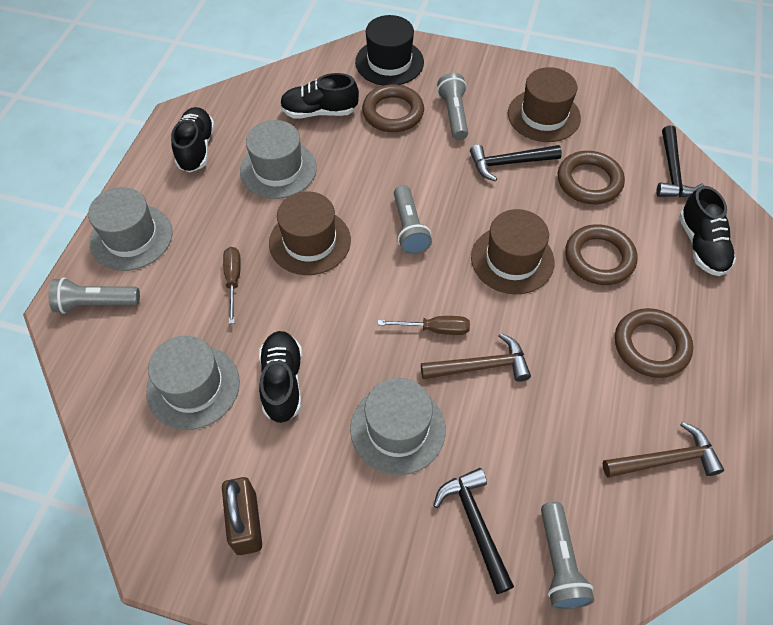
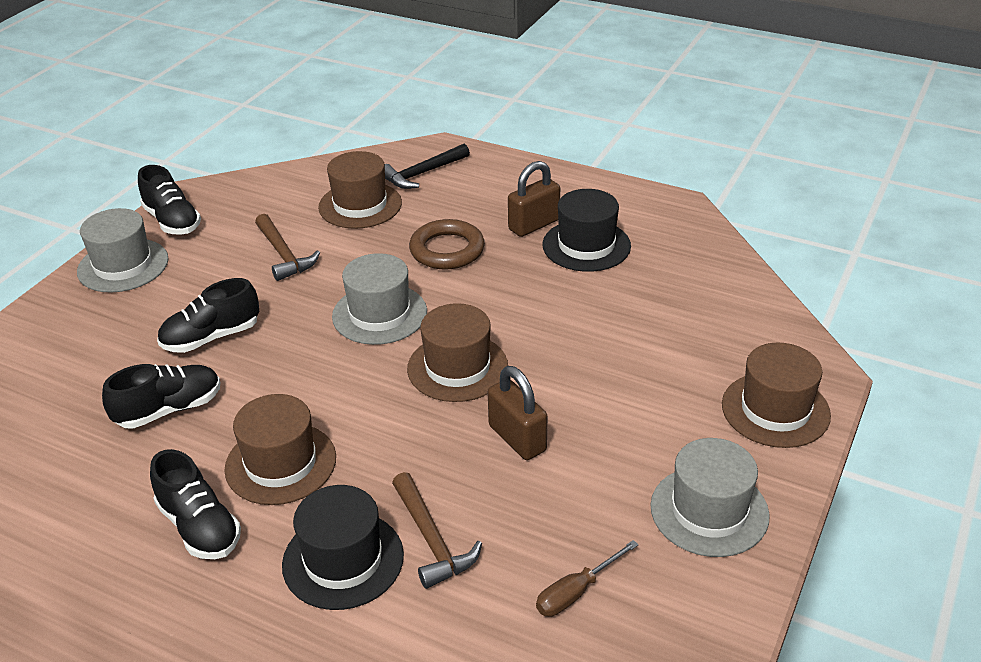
black hammer: [434,468,514,594] [470,144,562,181] [656,125,704,197] = 3 -> [385,144,470,189] = 1
black hat: [355,15,424,86] = 1 -> [282,485,404,610] [543,189,631,272] = 2
brown hat: [269,191,351,275] [471,209,554,294] [508,67,581,142] = 3 -> [224,394,336,505] [318,151,402,229] [407,303,508,402] [722,342,831,448] = 4
brown padlock: [222,477,262,555] = 1 -> [488,366,547,460] [508,161,560,237] = 2
brown ring: [362,84,424,132] [558,151,625,204] [565,224,637,285] [615,308,693,378] = 4 -> [409,219,485,270] = 1
brown screwdriver: [223,247,241,324] [378,316,470,335] = 2 -> [536,540,639,617] = 1
grey flashlight: [48,277,140,314] [394,185,432,255] [437,73,468,140] [541,502,594,610] = 4 -> none = 0
grey hat: [88,187,173,271] [146,336,240,430] [240,120,317,199] [350,378,446,475] = 4 -> [77,208,168,293] [332,253,427,345] [650,438,770,557] = 3

